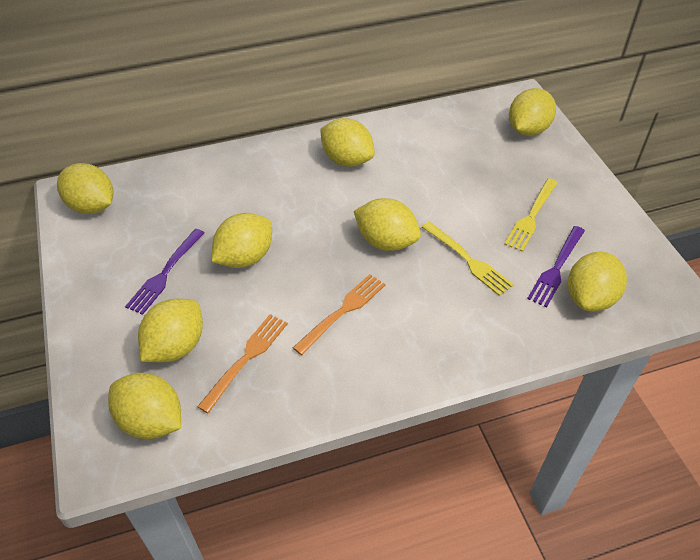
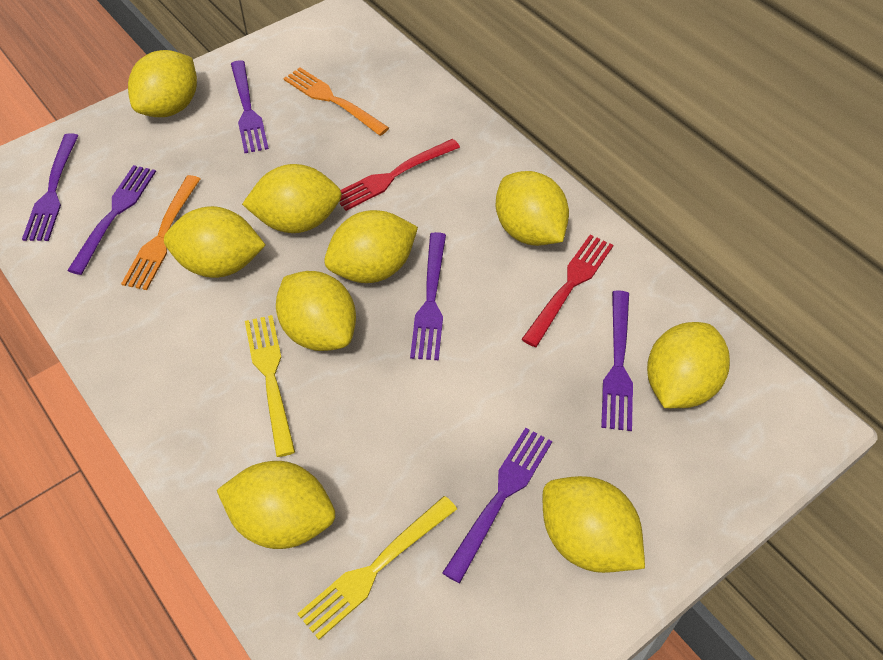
purple fork: [125,229,204,315] [527,226,585,308] = 2 -> [22,133,79,241] [67,165,156,275] [231,60,269,153] [410,232,446,360] [442,428,552,583] [601,290,633,431] = 6
red fork: none = 0 -> [339,139,460,211] [522,235,613,347] = 2
yellow lemon: [57,163,113,214] [108,373,181,439] [138,298,203,362] [211,213,272,268] [320,118,375,167] [354,198,421,251] [509,88,556,136] [568,252,627,311] = 8 -> [128,50,197,117] [164,206,266,278] [217,461,335,549] [242,164,342,233] [276,271,356,351] [324,210,418,283] [495,171,569,246] [543,476,645,573] [647,322,730,408] = 9

